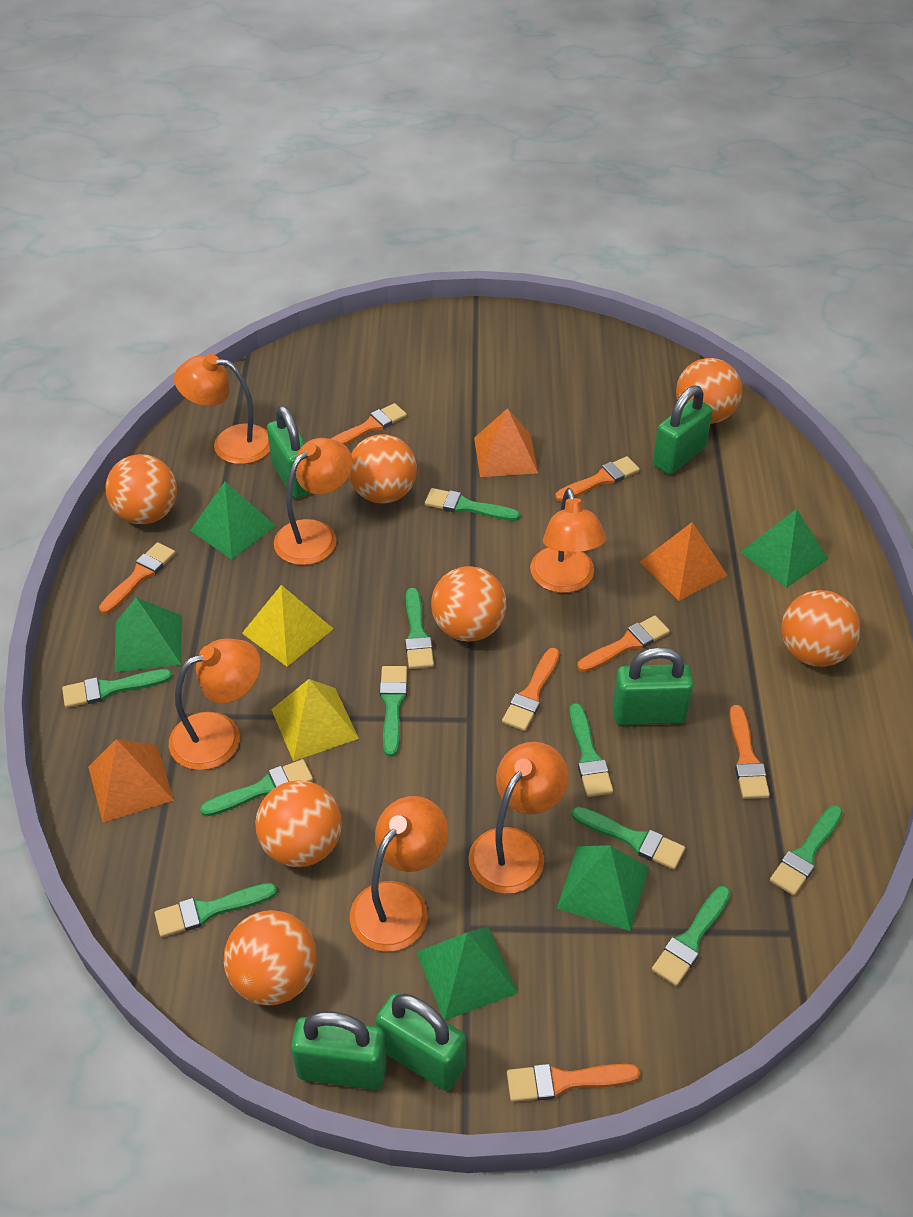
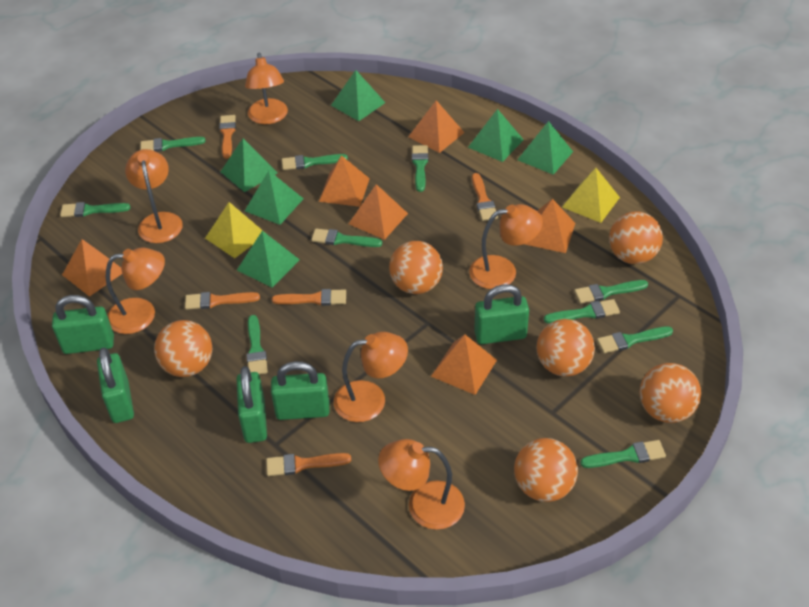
green pyramid: [115,597,182,672] [190,482,276,559] [416,926,518,1021] [557,845,649,931] [741,509,828,588] = 5 -> [220,138,278,192] [237,231,300,288] [245,171,303,225] [331,70,386,121] [468,109,524,162] [517,121,573,175] = 6
orange ball: [105,454,177,524] [224,910,317,1005] [255,780,342,867] [349,434,417,504] [431,566,507,642] [676,358,742,424] [781,590,860,667] = 7 -> [154,320,212,377] [389,241,443,294] [514,438,578,502] [537,319,595,377] [609,212,663,264] [639,363,701,423] = 6
orange brush: [99,542,175,614] [331,403,407,445] [502,648,560,731] [507,1064,640,1102] [555,456,640,502] [577,616,670,672] [730,705,770,799] = 7 -> [185,292,260,310] [219,115,236,159] [266,453,351,476] [272,289,346,306] [472,173,498,221] = 5
orange pyramid: [88,739,174,823] [474,408,538,477] [640,522,728,601] = 3 -> [62,239,122,297] [319,155,370,207] [349,184,408,240] [408,100,465,153] [431,334,497,395] [525,199,575,253] = 6

